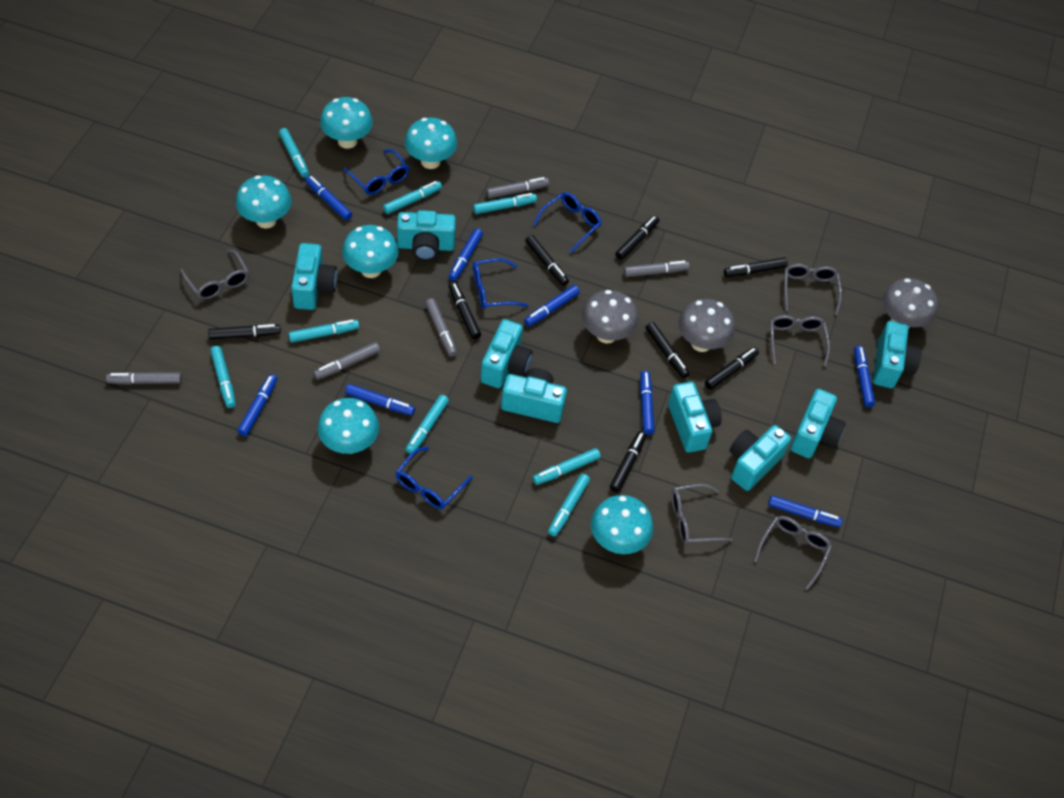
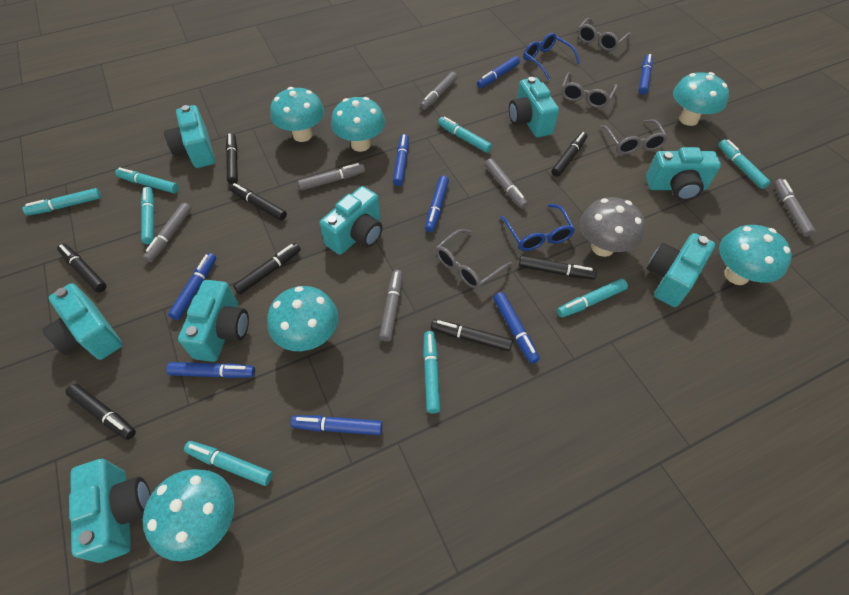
blue glasses: [343,149,409,195] [396,447,473,509] [473,258,528,309] [533,192,602,253] = 4 -> [500,204,575,251] [523,33,580,80] = 2
grey glasses: [180,250,249,300] [671,484,733,544] [754,516,832,590] [770,315,830,366] [784,264,842,315] = 5 -> [436,229,512,289] [562,72,618,108] [577,18,631,51] [600,119,668,154] = 4
grey marker: [106,372,182,385] [313,342,380,380] [425,298,457,357] [486,177,549,199] [624,260,690,277] = 5 -> [143,203,192,262] [298,163,365,191] [379,270,403,341] [420,72,457,110] [485,158,528,209] [774,179,815,237] = 6
grey mushroom: [582,290,638,344] [678,299,735,352] [882,278,938,328] = 3 -> [580,197,645,257] = 1

